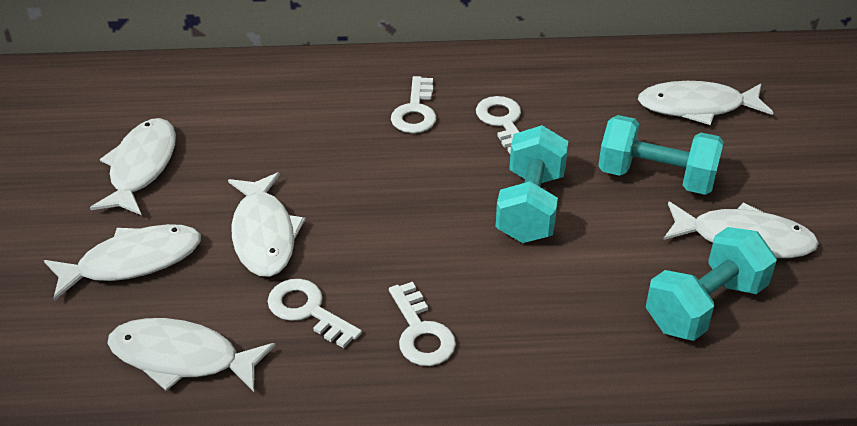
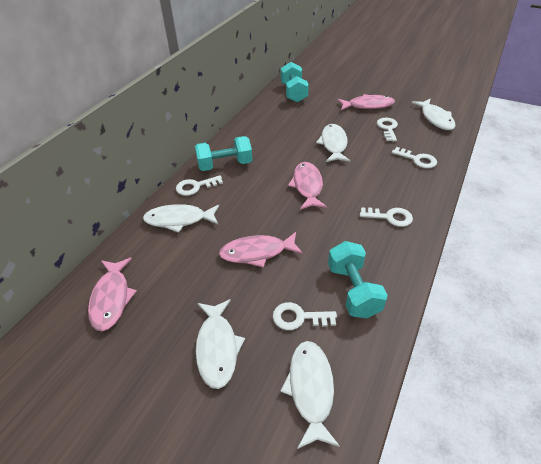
pink fish: none = 0 -> [88,258,137,331] [219,232,303,268] [288,162,327,210] [337,94,395,110] = 4
white fish: [44,224,201,301] [90,118,176,215] [107,318,275,392] [228,172,305,277] [638,81,773,125] [663,201,819,258] = 6 -> [143,204,219,233] [196,299,245,389] [280,341,340,449] [316,124,350,162] [412,99,455,130] = 5
white key: [268,279,362,348] [389,282,456,366] [391,76,436,133] [476,96,521,154] = 4 -> [176,175,223,196] [273,302,337,330] [360,207,413,227] [377,118,398,142] [392,147,437,168] = 5

